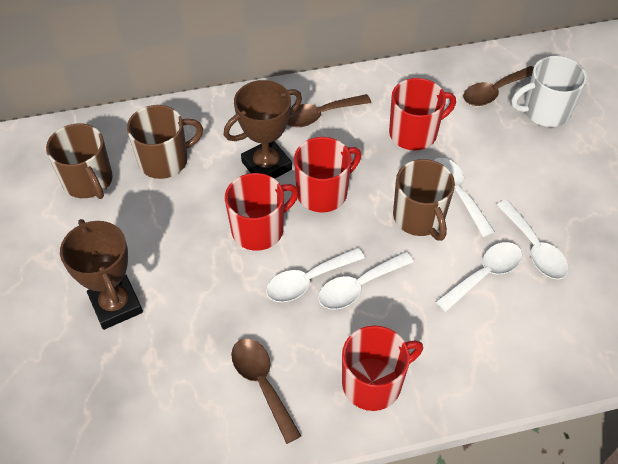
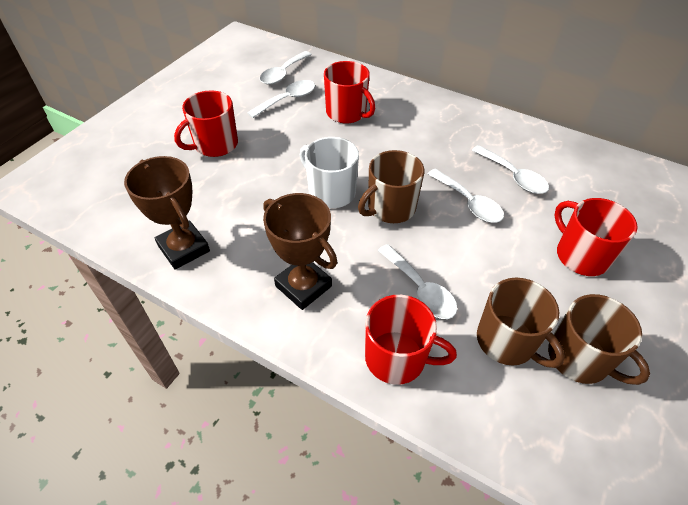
brown spoon: [231,338,301,444] [287,94,371,127] [463,66,534,106] = 3 -> none = 0

